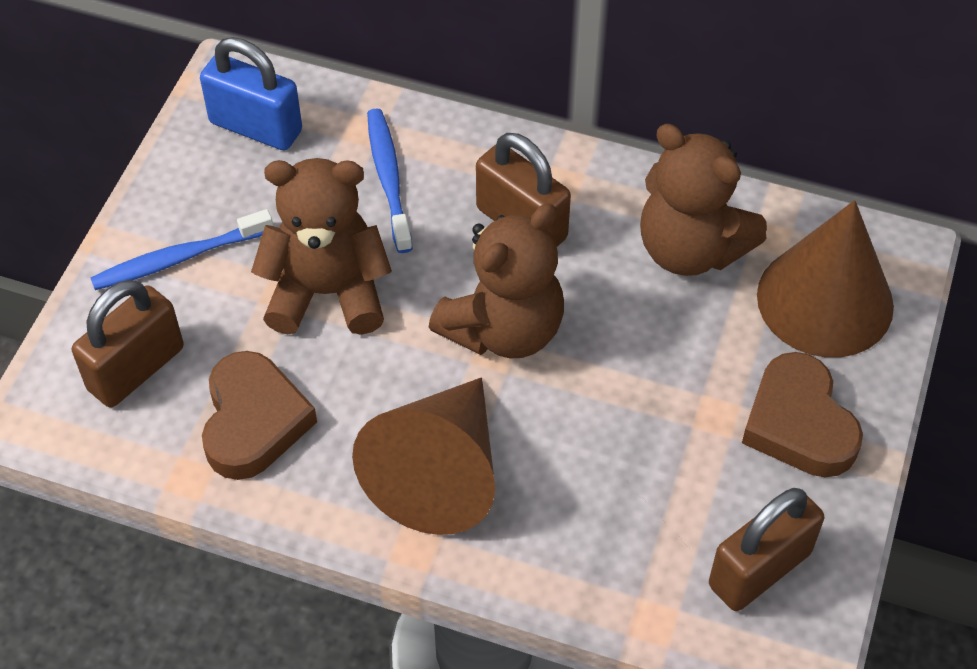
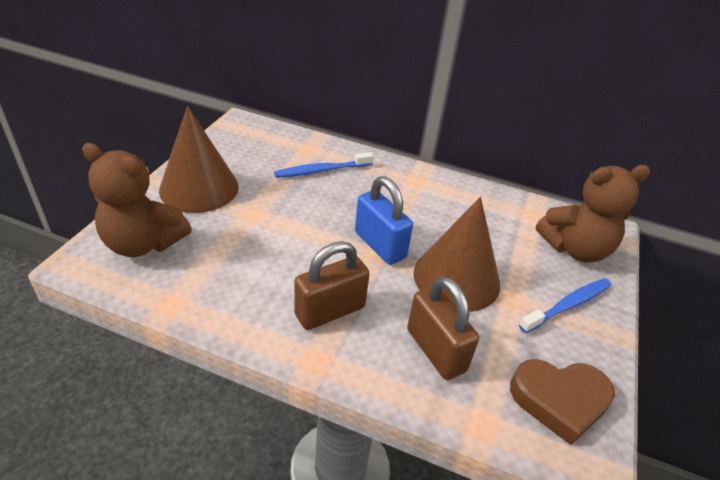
brown heart: [202,351,317,480] [742,352,863,477] = 2 -> [510,359,615,445] = 1
brown padlock: [72,280,184,407] [476,133,571,247] [709,488,824,611] = 3 -> [294,241,370,330] [407,276,479,380] = 2
brown teddy bear: [251,158,392,335] [429,203,564,358] [640,124,767,276] = 3 -> [82,143,192,257] [536,165,650,263] = 2

